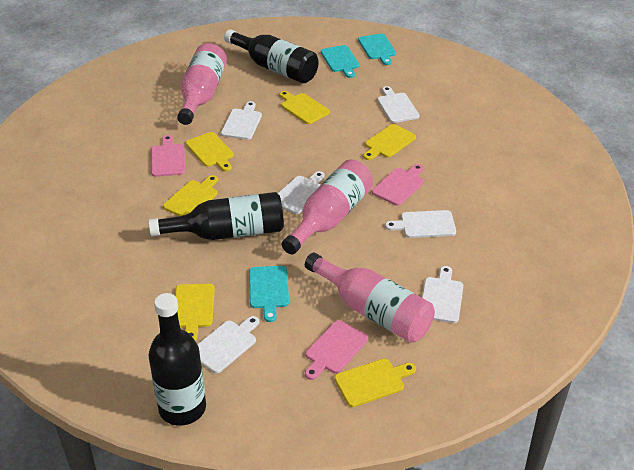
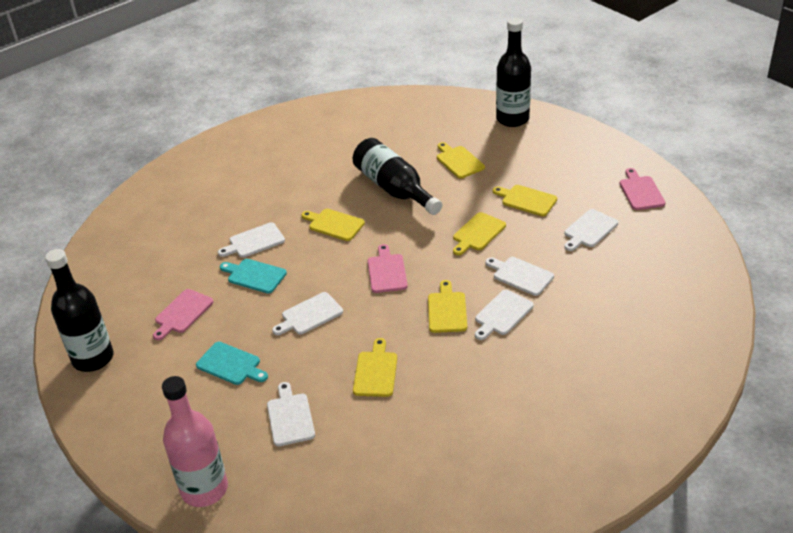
pink bottle: [177,43,227,125] [282,160,373,254] [305,253,435,343] = 3 -> [162,376,228,507] = 1
turquoise cutting board: [249,266,289,322] [321,45,359,78] [358,34,396,65] = 3 -> [196,342,268,385] [220,259,287,293] = 2

